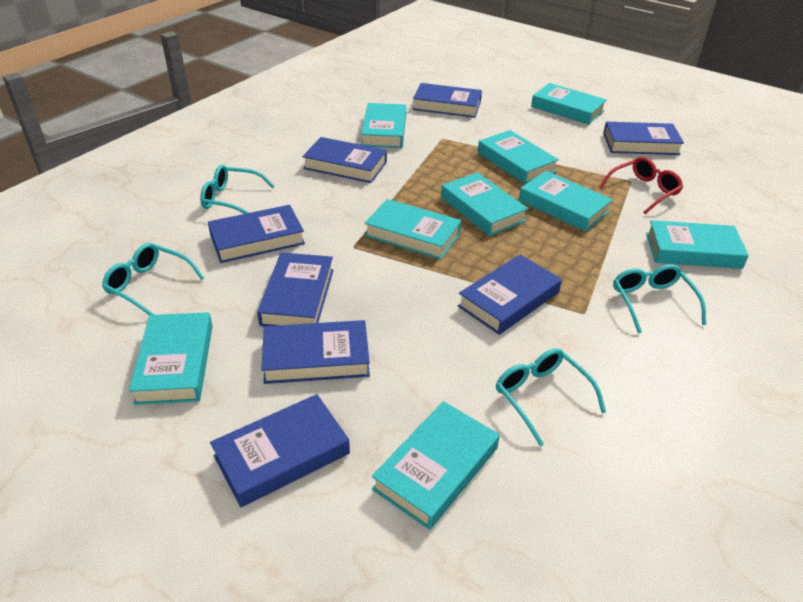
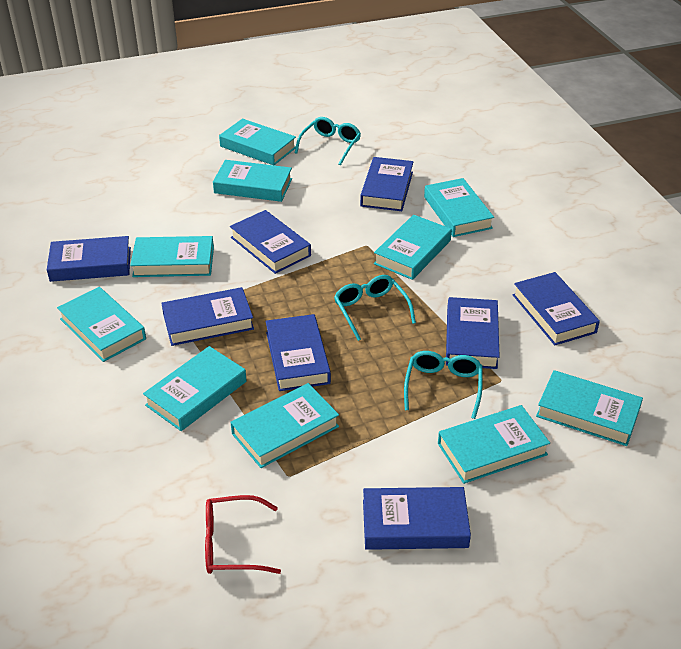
turquoise book: [129,312,213,405] [361,103,406,148] [365,199,461,260] [372,401,500,530] [441,172,528,236] [478,130,559,184] [519,171,613,232] [531,83,607,125] [646,220,749,269] = 9 -> [57,287,146,362] [130,236,214,277] [143,346,247,431] [213,160,292,202] [219,119,296,165] [231,383,339,468] [374,215,452,280] [424,178,494,237] [438,405,550,484] [536,370,643,446] = 10
turquoise glasses: [102,243,204,315] [200,164,275,214] [496,348,606,447] [613,264,706,334] = 4 -> [295,117,361,165] [334,275,416,341] [404,351,483,419] = 3

